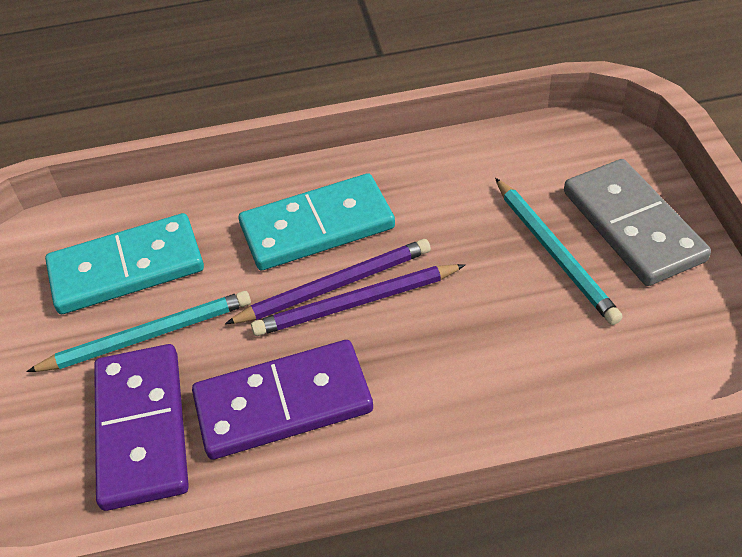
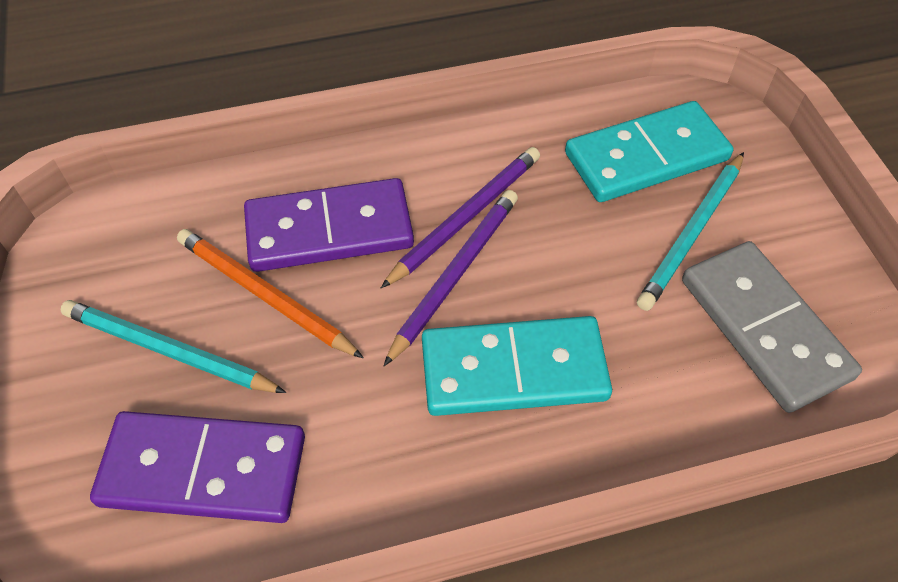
orange pencil: none = 0 -> [177,229,364,358] = 1

